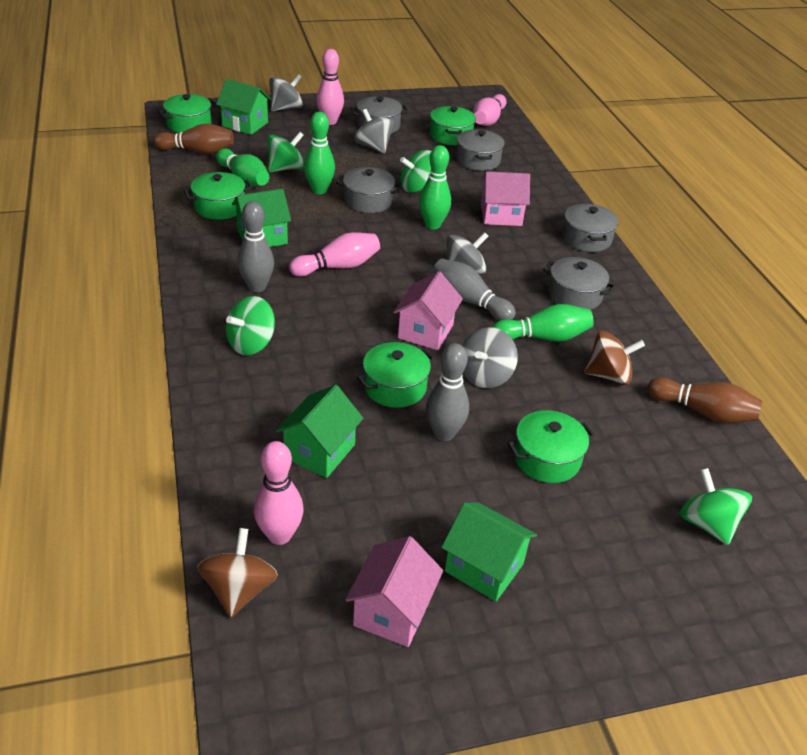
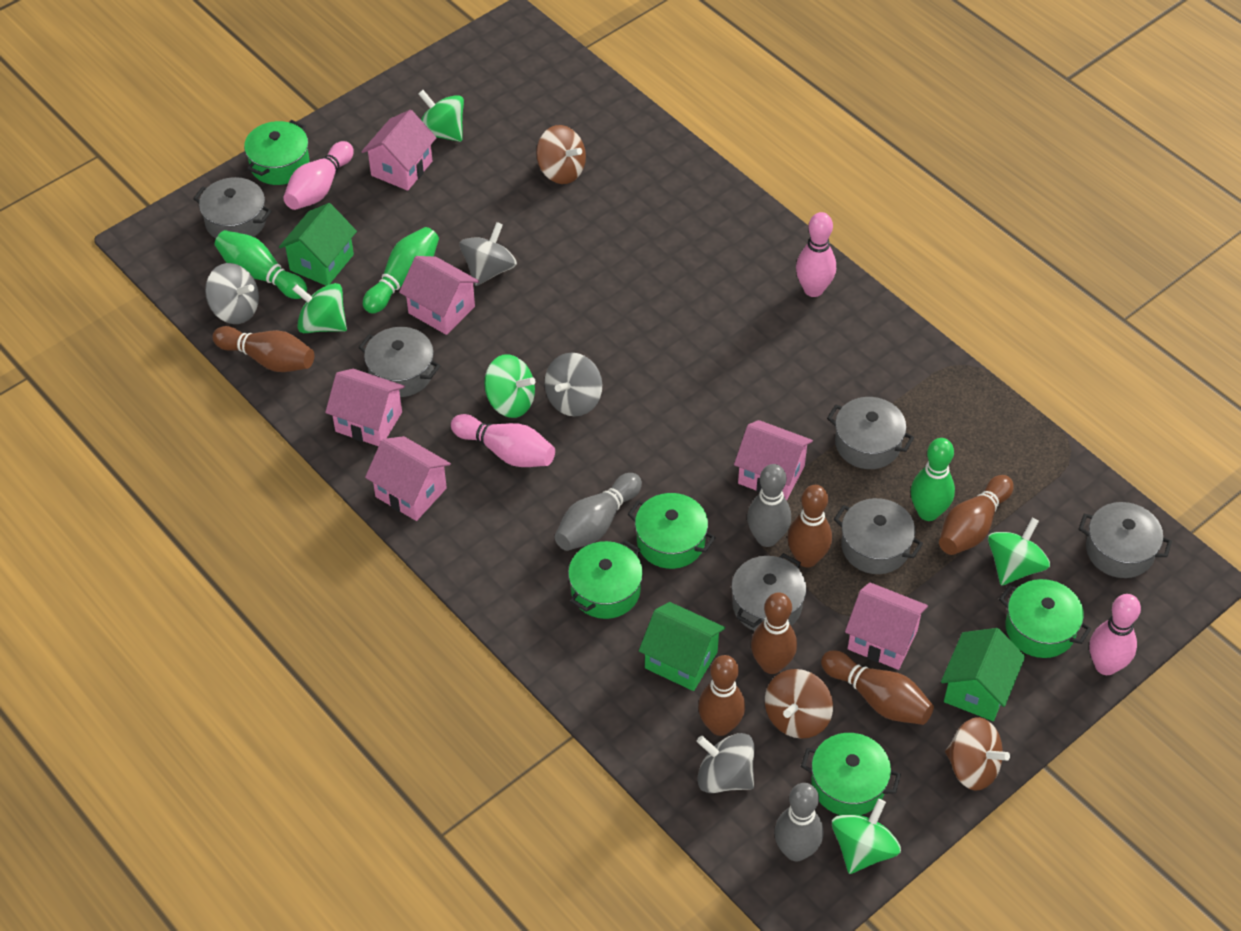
brown bowling pin: [154,123,234,154] [647,377,762,423] = 2 -> [212,326,314,372] [698,655,745,736] [751,592,797,674] [787,485,832,567] [821,650,934,725] [939,475,1014,555] = 6
brown spinning top: [197,528,278,617] [584,331,645,385] = 2 -> [536,125,586,184] [765,669,833,739] [945,717,1010,791] = 3
green bowling pin: [216,148,269,187] [304,112,335,194] [419,145,451,229] [492,304,593,342] = 4 -> [215,230,307,299] [363,227,439,313] [911,438,955,521] = 3
green house: [216,79,271,135] [232,189,291,247] [276,385,363,478] [441,502,537,601] = 4 -> [279,203,357,286] [639,602,725,691] [941,628,1025,721] = 3
green spinning top: [226,296,275,355] [267,132,304,172] [400,150,431,193] [680,468,752,545] = 4 -> [292,283,347,333] [418,90,464,142] [484,354,536,418] [832,799,901,874] [988,518,1050,586] = 5
grey pot: [336,167,402,213] [351,96,408,134] [456,129,505,171] [543,257,616,310] [562,204,618,252] = 5 -> [193,177,272,238] [358,327,440,397] [731,553,807,631] [827,397,914,469] [834,498,923,574] [1079,502,1172,578] = 6
pink house: [345,536,443,647] [393,271,463,350] [481,171,530,226] = 3 -> [325,369,405,446] [361,110,437,191] [365,436,451,521] [399,256,479,335] [734,420,813,501] [845,582,928,670] = 6

